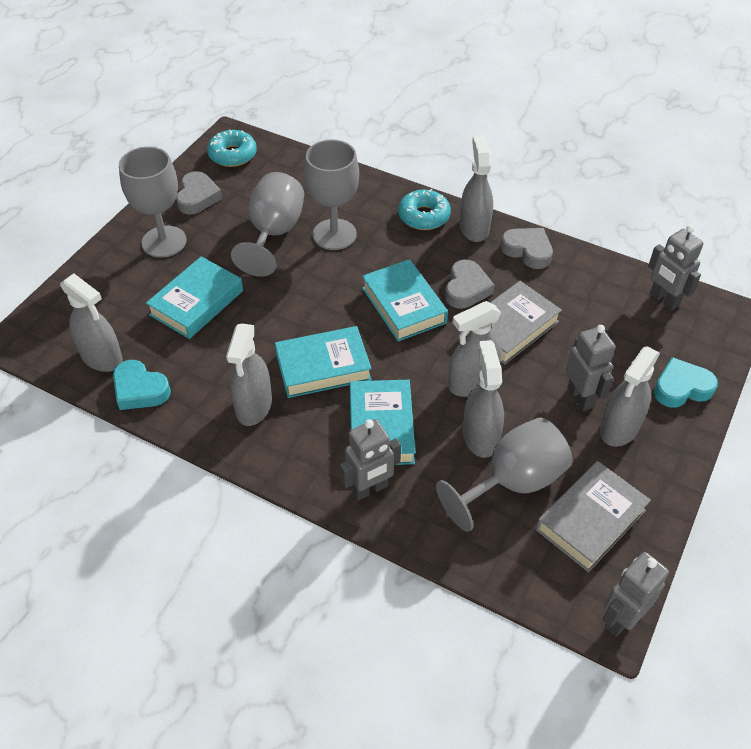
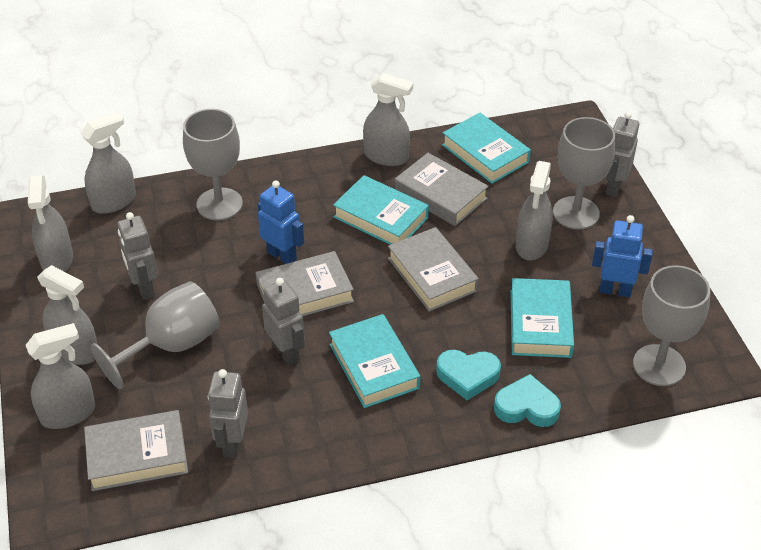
blue robot: none = 0 -> [258,180,304,264] [592,215,653,297] = 2
grey book: [466,281,562,365] [536,461,651,572] = 2 -> [84,410,188,491] [256,251,354,316] [388,227,479,312] [395,153,489,226] = 4
grey heart: [176,171,222,215] [445,260,495,309] [501,228,553,269] = 3 -> none = 0
turquoise donut: [207,130,257,167] [398,189,451,230] = 2 -> none = 0

